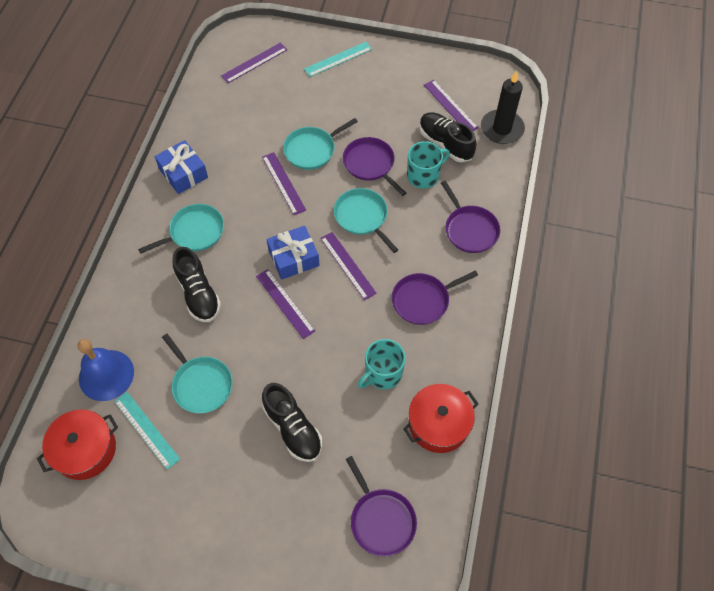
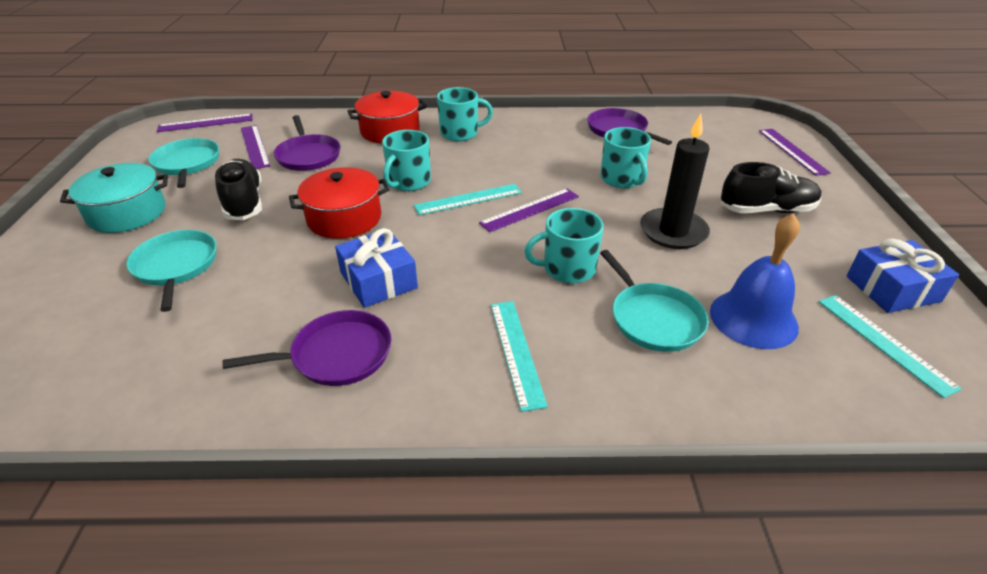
black shoe: [172,247,221,322] [262,383,322,462] [419,112,476,163] = 3 -> [215,159,262,220] [721,162,821,213] = 2
purple pan: [343,137,406,196] [346,456,417,557] [392,271,478,325] [441,181,500,253] = 4 -> [222,310,391,386] [274,115,341,171] [587,108,672,145] = 3
purple ruler: [221,43,287,83] [256,269,315,339] [262,152,306,215] [320,232,377,300] [424,80,478,131] = 5 -> [157,114,253,132] [241,125,270,169] [479,189,579,232] [759,129,831,176] = 4
turquoise mug: [358,339,406,389] [407,141,450,189] = 2 -> [382,130,431,191] [437,87,493,141] [524,208,603,283] [600,127,651,188] = 4
turquoise pan: [138,204,224,254] [162,334,233,414] [283,118,358,170] [334,188,398,253] = 4 -> [127,230,217,312] [149,138,219,188] [600,250,709,352] = 3
turquoise pot: none = 0 -> [60,163,168,233] = 1
turquoise ruler: [114,392,180,470] [304,42,372,77] = 2 -> [414,184,522,215] [491,301,548,412] [819,295,962,398] = 3

